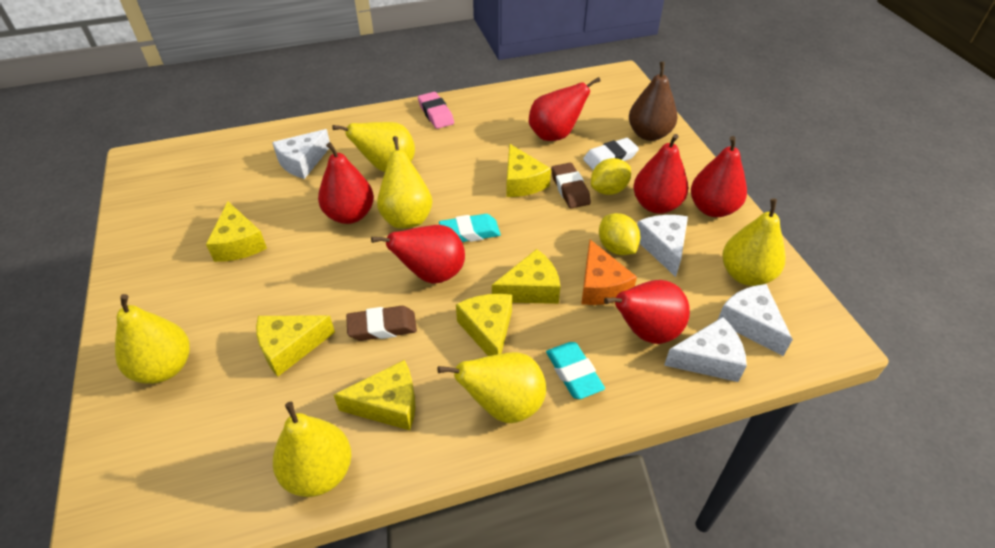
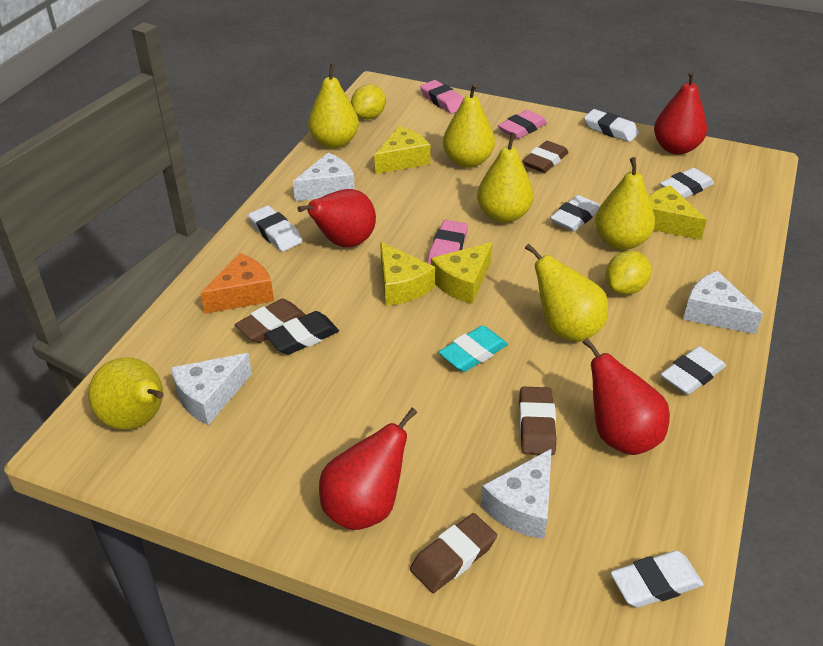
black eraser: none = 0 -> [265,311,339,355] = 1
brown eraser: [346,306,417,341] [551,163,591,209] = 2 -> [235,299,306,343] [410,513,497,593] [519,386,556,455] [522,141,569,173] = 4
brown pear: [629,62,677,141] = 1 -> none = 0
pink eraser: [418,92,454,129] = 1 -> [420,80,464,114] [427,220,468,265] [498,110,547,139] = 3
red pear: [318,142,374,224] [371,225,465,284] [529,77,601,141] [604,280,690,344] [633,134,688,214] [691,136,747,217] = 6 -> [298,189,376,248] [319,408,417,530] [582,338,670,455] [654,71,707,155] = 4
turquoise eraser: [439,214,501,242] [546,342,605,399] = 2 -> [438,325,508,372] = 1
white eraser: [583,138,639,170] = 1 -> [248,206,302,252] [550,195,600,231] [584,109,639,142] [610,551,704,608] [660,168,714,198] [660,346,726,395] = 6
yellow cheese: [206,201,267,262] [256,315,335,377] [334,360,415,430] [456,294,512,356] [492,249,560,304] [506,144,551,197] = 6 -> [374,126,430,174] [380,242,435,306] [431,242,493,304] [649,185,707,240] = 4

